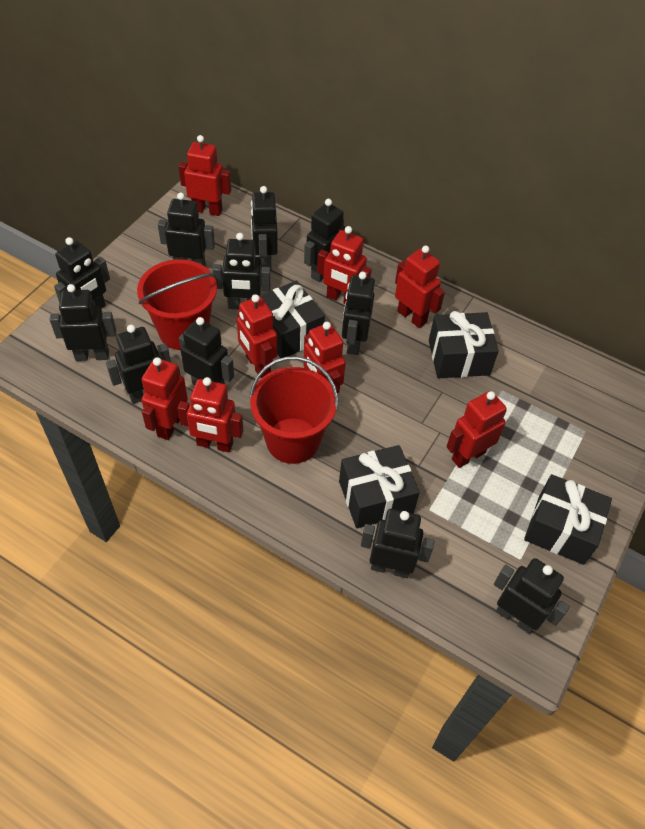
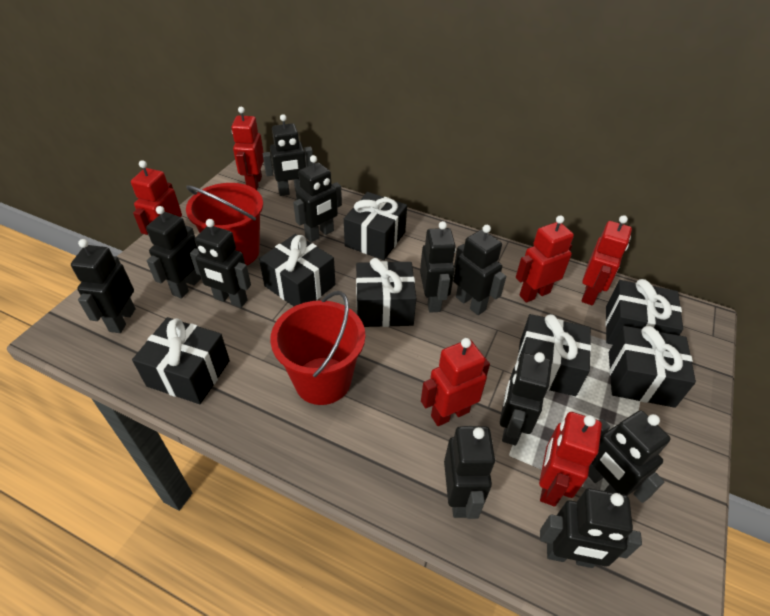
black gift: [260,281,325,358] [339,445,420,528] [429,311,499,378] [524,474,612,565] = 4 -> [132,317,230,404] [259,234,336,306] [344,192,407,260] [356,258,416,327] [517,314,591,396] [605,279,683,345] [609,326,696,408] = 7
red robot: [141,357,188,440] [177,377,243,452] [179,135,231,216] [237,294,277,378] [303,322,346,393] [317,226,372,304] [395,246,445,328] [446,391,507,468] = 8 -> [131,160,182,235] [231,107,264,190] [421,338,490,426] [516,215,574,303] [539,412,602,507] [581,215,632,305] = 6

